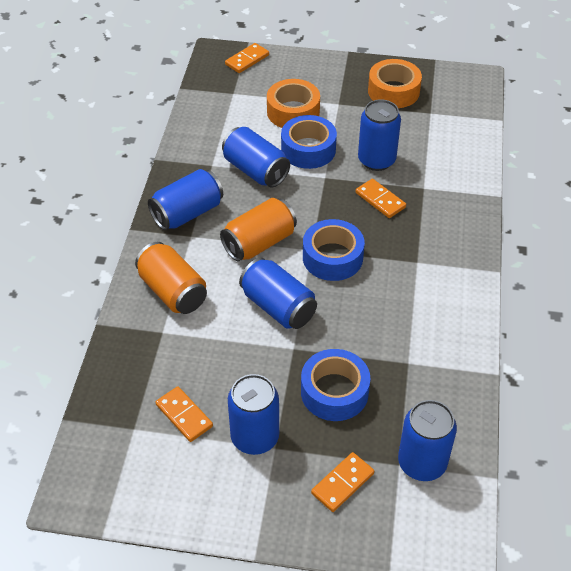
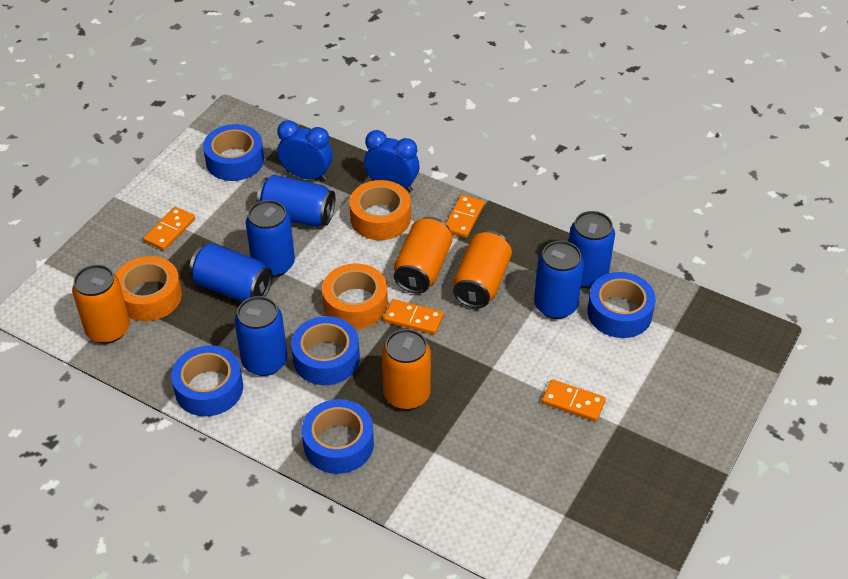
blue clock: none = 0 -> [277,120,333,181] [364,130,419,192] = 2
blue tape: [281,115,337,169] [301,349,370,421] [303,219,365,281] = 3 -> [171,345,243,416] [203,124,264,181] [291,316,360,385] [302,399,374,474] [587,272,656,338] = 5
orange can: [135,242,207,314] [220,198,297,261] = 2 -> [72,265,130,344] [382,329,431,410] [394,217,453,294] [453,231,512,308] = 4
orange tape: [267,79,320,128] [368,59,422,108] = 2 -> [115,256,182,321] [322,263,388,329] [350,180,411,240] = 3

